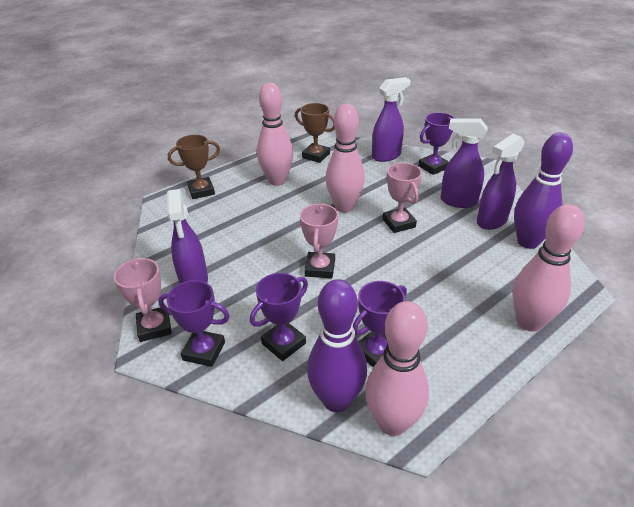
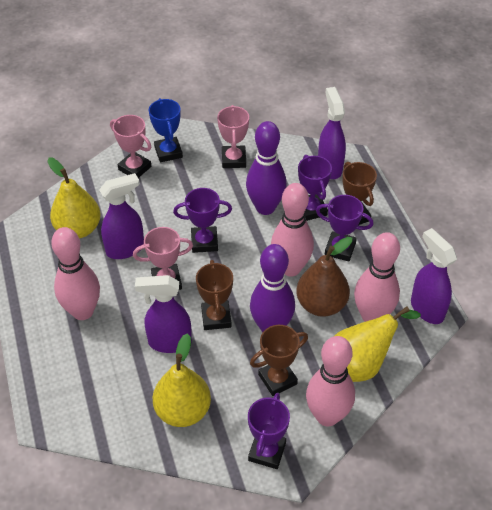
blue trophy: none = 0 -> [149,98,183,162] = 1
brown pear: none = 0 -> [296,237,352,317] = 1
brown trophy: [168,135,220,199] [295,103,335,163] = 2 -> [196,260,233,330] [250,325,308,396] [342,162,377,225] = 3
yellow pear: none = 0 -> [47,158,101,238] [152,333,211,427] [334,306,421,382] = 3

